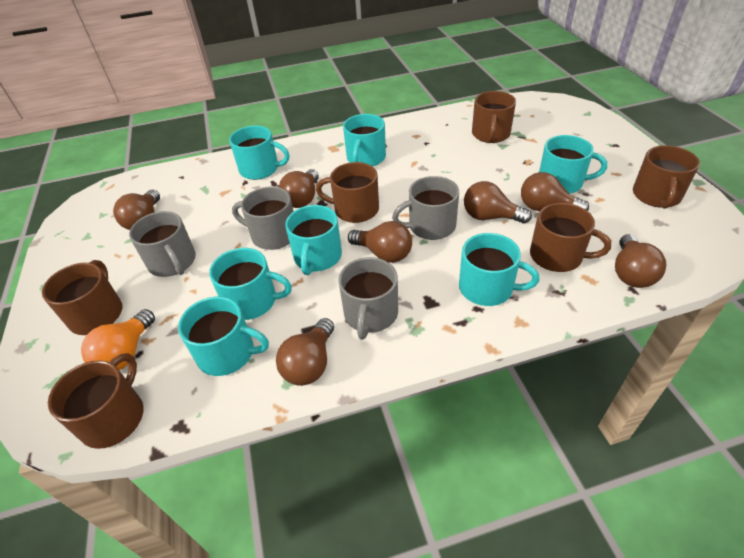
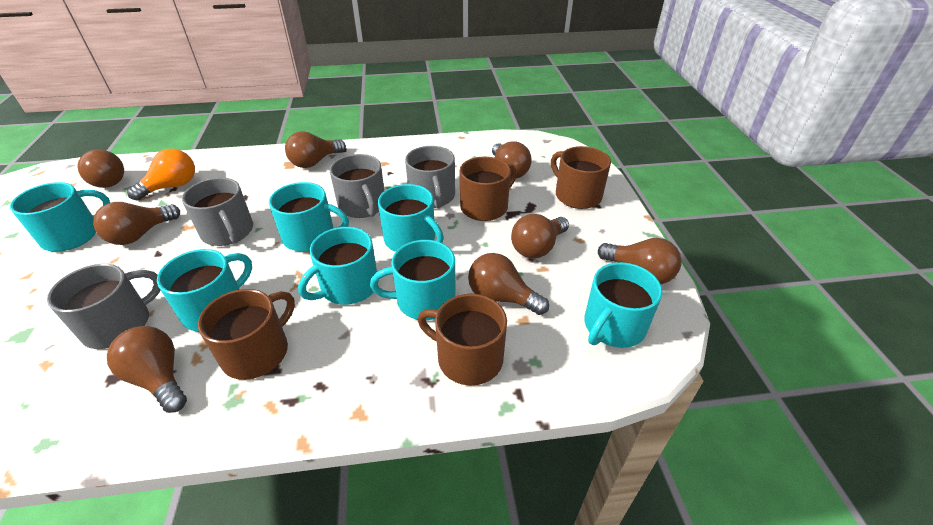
brown light bulb: [113,190,160,230] [276,318,334,386] [279,169,319,208] [348,221,412,263] [464,181,532,224] [521,172,589,211] [615,234,666,288] = 7 -> [78,149,124,188] [93,202,180,245] [107,326,187,413] [285,131,346,168] [468,253,549,315] [492,141,532,179] [511,214,569,258] [598,238,682,284] = 8
brown mug: [42,260,122,335] [48,353,144,449] [316,162,379,223] [472,91,516,143] [530,203,611,272] [633,145,700,209] = 6 -> [198,289,295,380] [418,294,507,386] [460,157,517,221] [551,146,611,209] = 4

